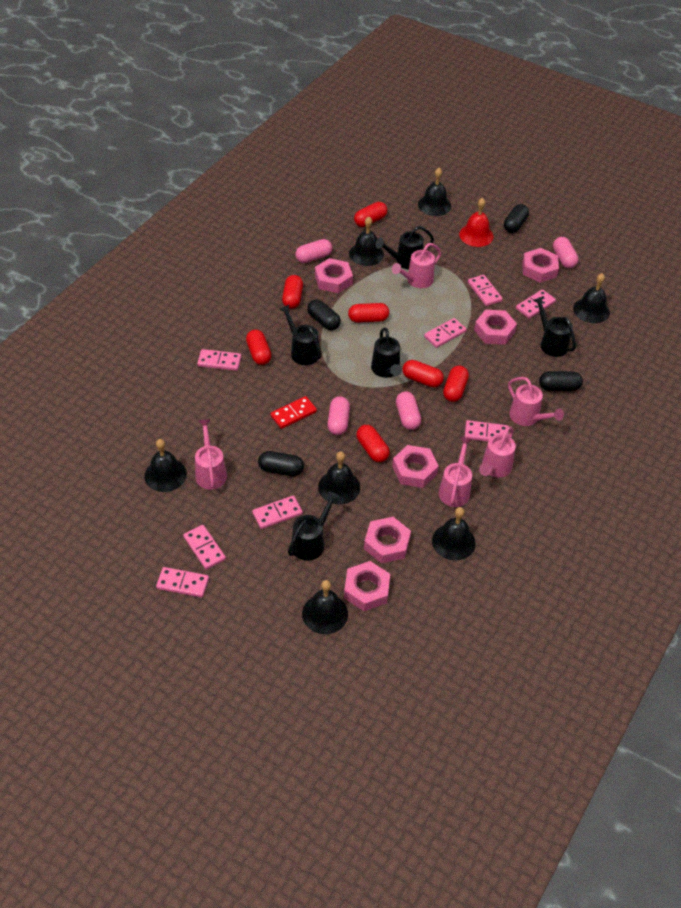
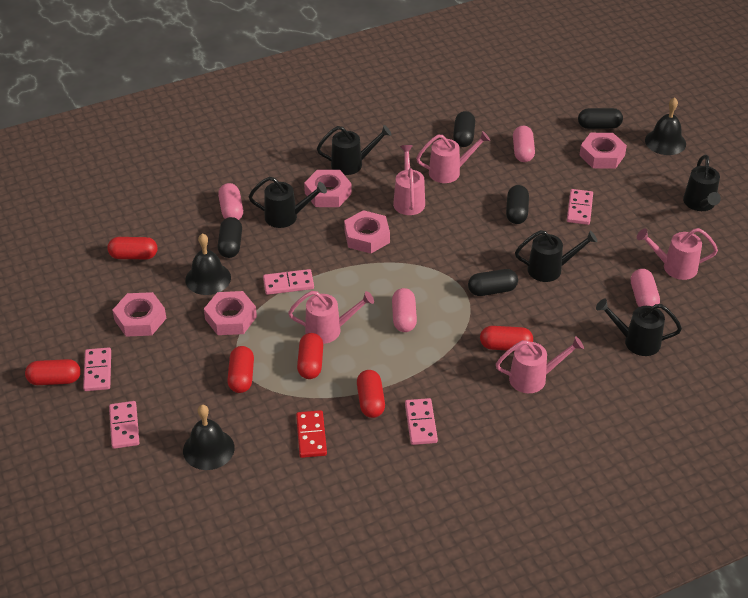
black bell: [144,439,187,492] [302,580,348,634] [318,451,360,504] [349,217,384,266] [418,168,451,216] [432,507,476,561] [573,273,610,323] = 7 -> [183,405,235,470] [185,233,231,295] [645,97,686,155] = 3
black capsule: [258,451,304,476] [307,299,341,330] [504,204,529,233] [539,371,583,391] = 4 -> [218,217,242,258] [453,111,475,147] [468,269,518,296] [506,185,529,224] [578,108,623,129] = 5
pink domino: [156,567,209,598] [183,525,226,570] [197,349,242,371] [252,496,303,529] [424,318,467,348] [465,420,509,442] [468,275,503,306] [516,289,556,319] = 8 -> [83,347,111,391] [109,401,139,449] [263,269,314,295] [405,398,438,445] [567,189,593,225] = 5
pink nut: [315,258,353,293] [344,561,390,611] [364,517,411,564] [392,445,439,488] [474,309,517,345] [522,248,559,283] = 6 -> [112,292,166,337] [204,291,257,335] [304,170,352,207] [344,210,390,254] [579,133,627,169] = 5
red bell: [459,198,494,247] = 1 -> none = 0
red capsule: [246,330,272,365] [282,275,303,309] [348,303,389,323] [354,202,387,227] [356,425,390,462] [403,360,444,387] [443,366,469,402] = 7 -> [25,359,81,385] [107,237,157,259] [227,346,254,393] [297,333,323,379] [357,370,385,418] [480,326,533,351] = 6

